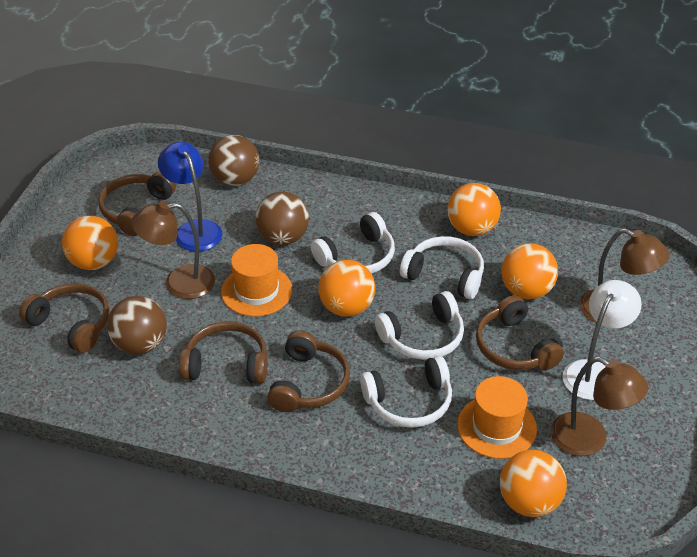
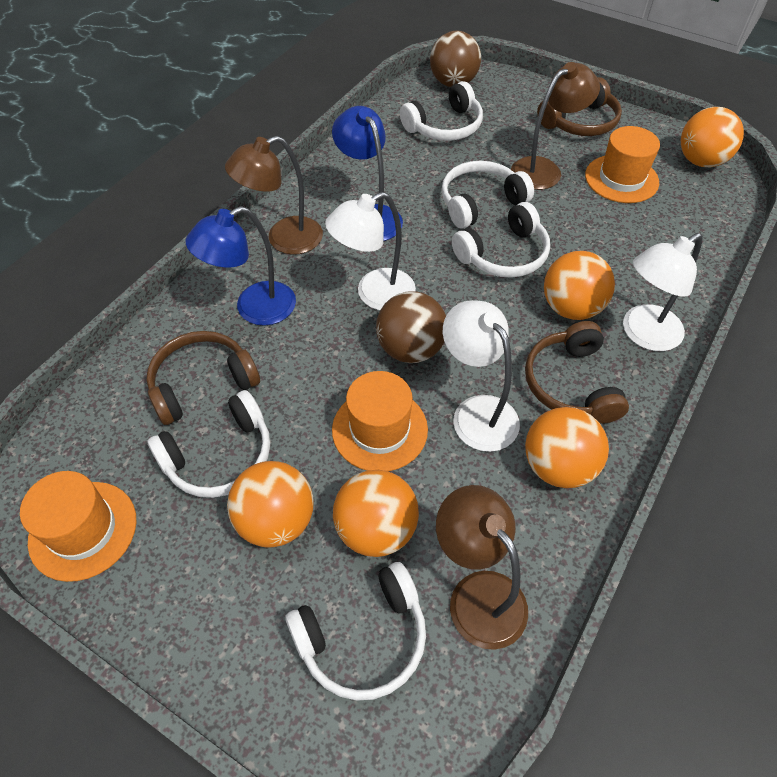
blue lamp: [158,142,222,251] = 1 -> [185,206,296,326] [332,106,403,241] = 2
brown ball: [107,296,167,355] [208,135,259,186] [255,191,309,245] = 3 -> [376,292,446,363] [430,31,481,87] = 2
brown headphones: [19,283,109,353] [98,172,176,236] [179,321,268,384] [267,330,350,412] [476,295,564,370] = 5 -> [146,331,260,425] [525,321,629,424] [537,77,622,136] = 3
orange hat: [221,244,292,317] [457,376,537,459] = 2 -> [20,471,137,582] [332,371,428,472] [585,126,660,203] = 3
white headphones: [311,212,395,274] [360,356,452,428] [375,291,464,360] [400,236,484,299] = 4 -> [147,390,270,498] [285,562,426,701] [400,81,483,141] [441,161,534,229] [452,202,550,278] = 5
white lamp: [563,280,642,400] = 1 -> [325,192,416,310] [443,300,520,452] [623,233,703,351] = 3

